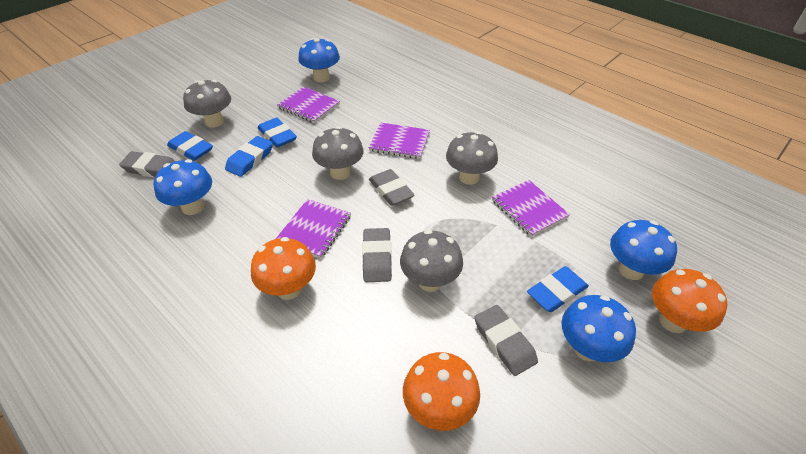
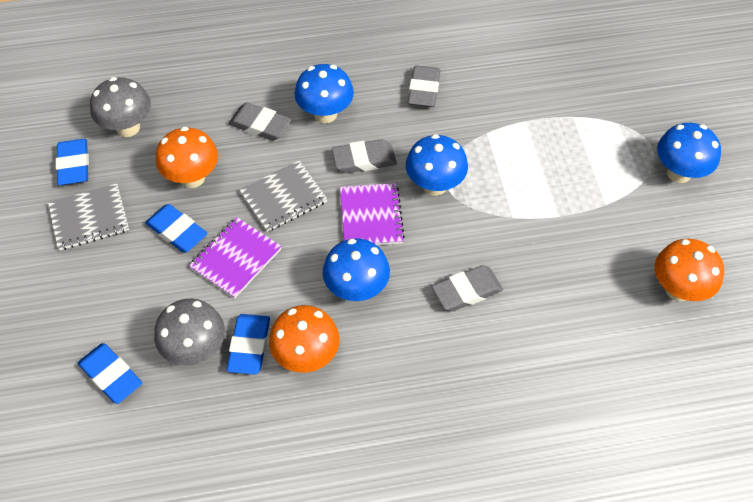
grey mushroom: [183,80,231,128] [312,126,364,180] [400,230,463,292] [446,131,498,185] = 4 -> [90,77,151,137] [154,299,225,366] = 2
grey notebook: none = 0 -> [48,183,129,250] [239,160,327,232] = 2
purple notebook: [276,199,351,258] [277,86,340,123] [369,122,430,159] [492,180,570,237] = 4 -> [189,217,282,299] [340,183,405,245] = 2

